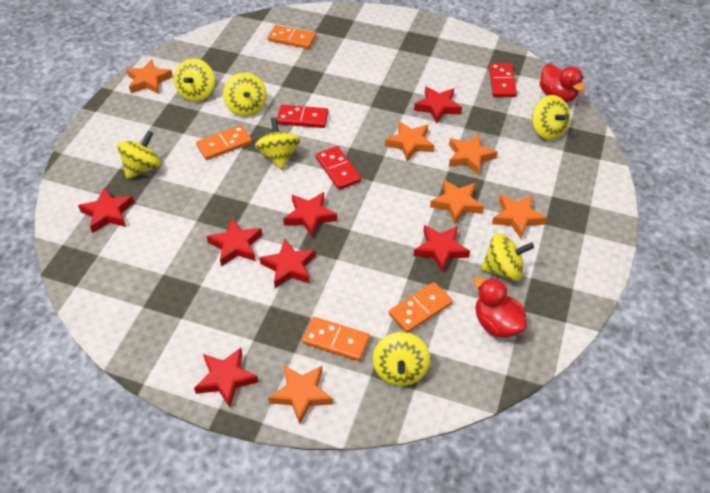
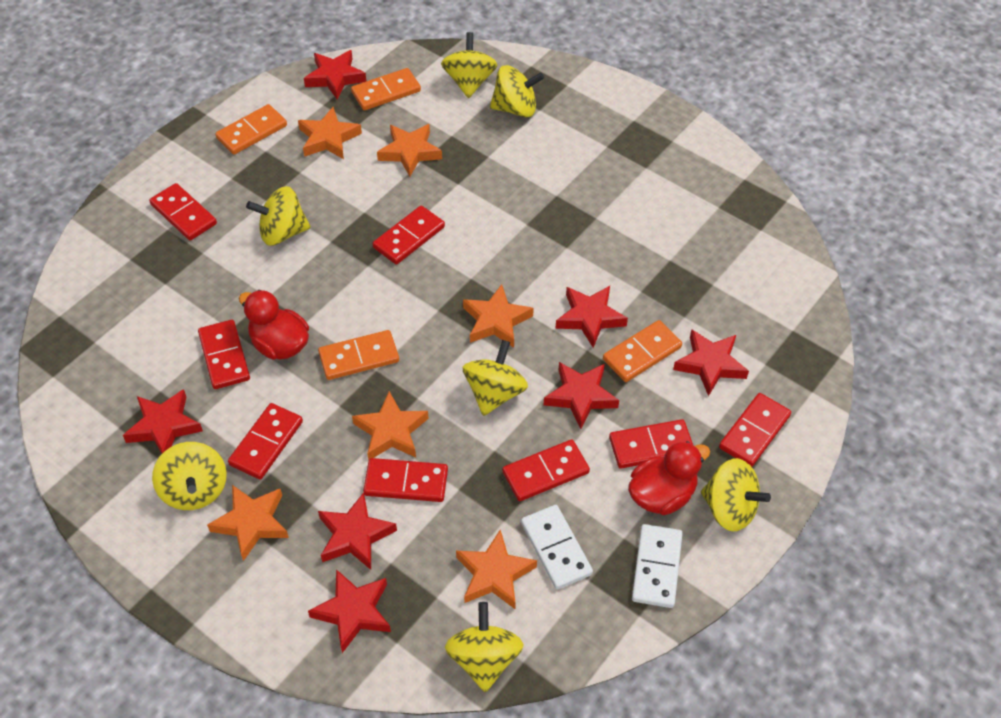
red domino: [277,105,329,128] [316,146,361,190] [489,63,517,97] = 3 -> [149,183,217,241] [198,320,250,389] [228,403,303,480] [363,458,448,502] [373,205,445,264] [502,440,590,501] [609,419,693,469] [719,393,791,467] = 8
white domino: none = 0 -> [521,505,593,589] [632,524,683,608] = 2

